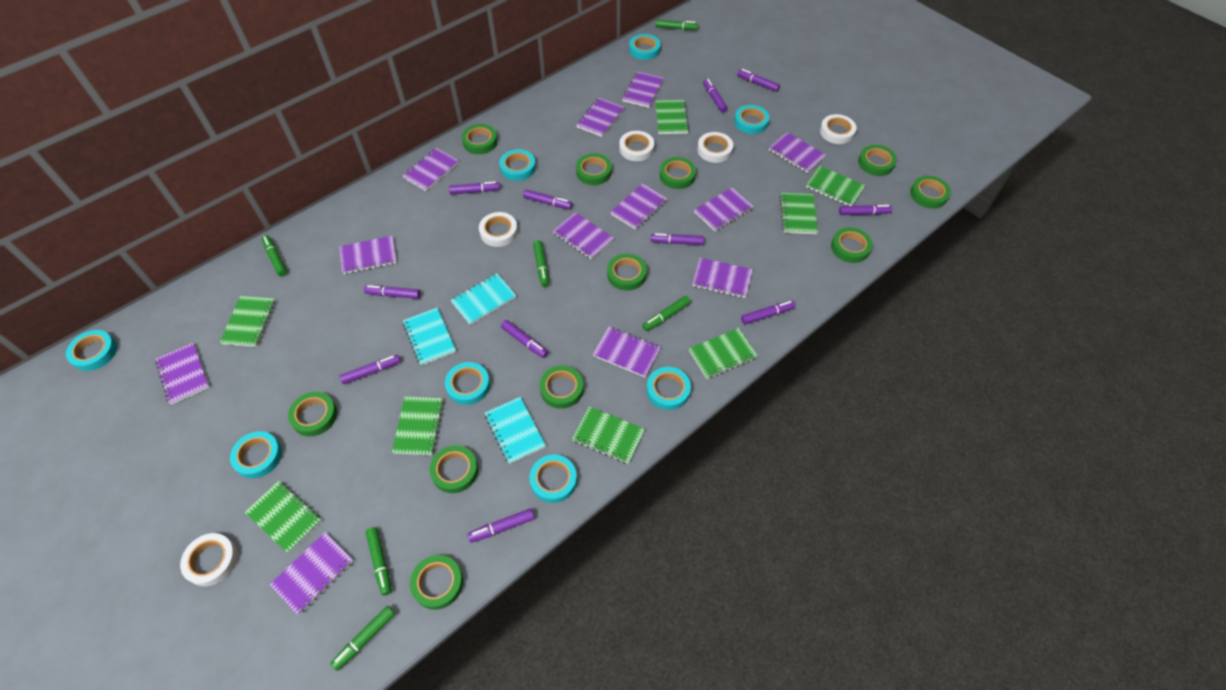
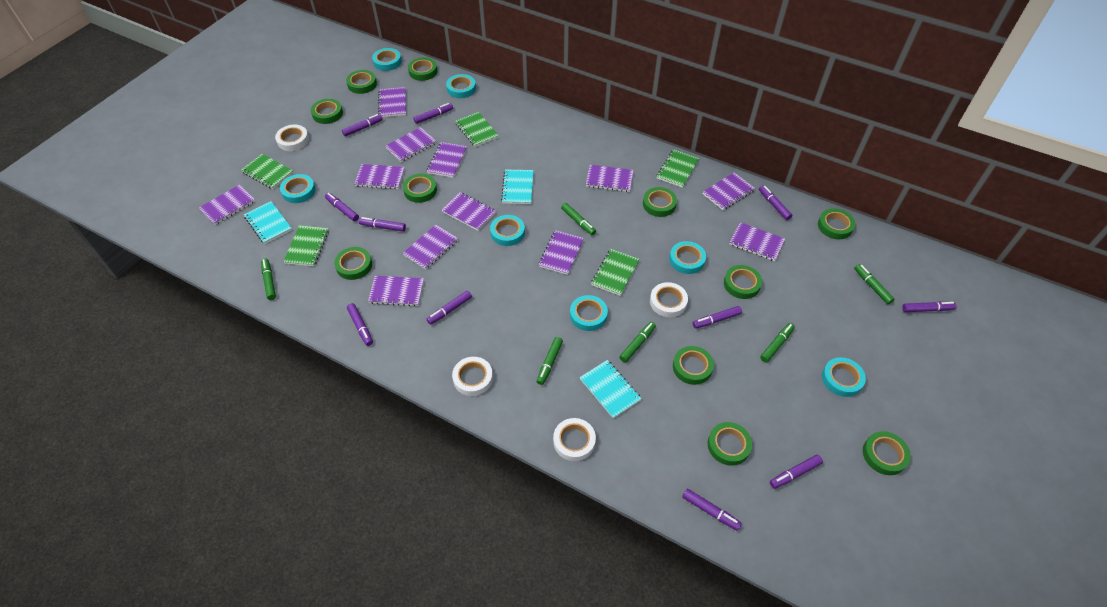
green notebook: [220,296,275,347] [245,481,322,553] [392,397,444,455] [572,406,645,464] [655,100,689,134] [689,328,757,379] [779,193,818,234] [806,166,865,206] = 8 -> [241,154,293,189] [283,226,329,266] [455,112,499,147] [591,249,639,296] [657,149,699,188] = 5
turquoise tape: [66,330,117,371] [230,431,282,478] [445,362,490,405] [499,149,536,181] [529,454,577,503] [629,34,661,60] [647,367,691,410] [734,105,770,134] = 8 -> [280,174,316,203] [372,48,402,71] [446,74,476,98] [490,215,525,246] [570,295,608,331] [669,241,706,274] [822,357,866,397] = 7
white tape: [180,533,238,586] [479,212,518,247] [619,131,654,161] [697,132,733,163] [820,114,857,144] = 5 -> [275,125,309,151] [452,357,493,396] [553,418,596,461] [650,282,688,317] = 4

